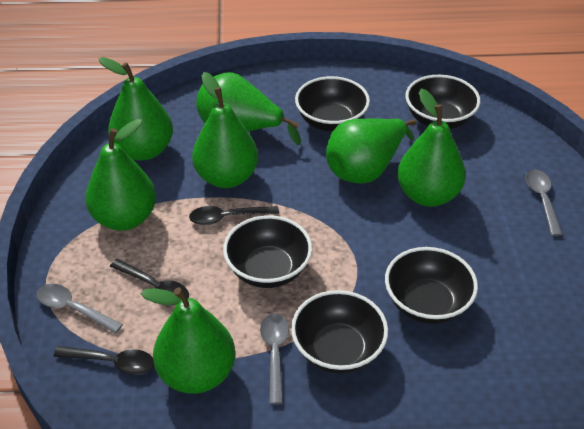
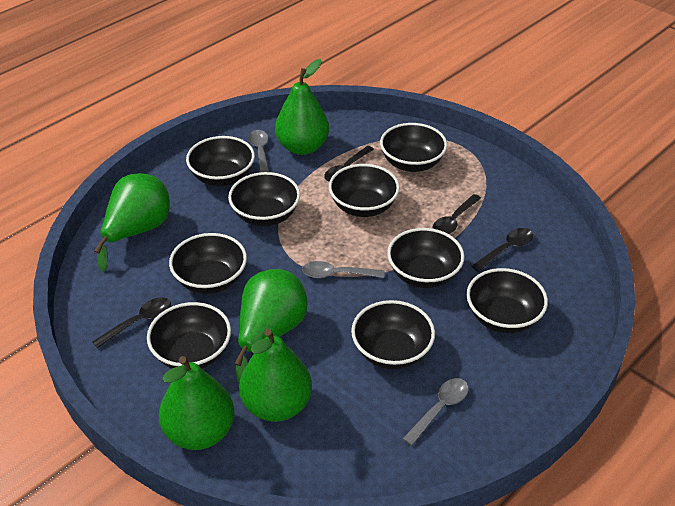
black bowl: [223,215,312,288] [291,290,388,374] [295,76,370,132] [385,247,478,324] [405,75,480,129] = 5 -> [147,302,231,369] [169,233,247,294] [186,136,255,186] [228,172,300,226] [329,164,400,217] [351,300,435,369] [380,123,447,172] [387,228,465,288] [466,268,548,333] = 9
black spoon: [54,346,154,375] [110,259,189,305] [189,206,279,225] = 3 -> [92,297,171,348] [324,146,374,182] [432,194,481,234] [471,228,533,272] = 4
green pear: [85,119,156,231] [99,57,173,161] [141,287,235,394] [192,72,258,188] [196,72,301,145] [326,118,416,183] [397,89,466,207] = 7 -> [94,173,170,272] [159,356,235,450] [234,269,308,382] [239,329,312,422] [275,59,329,155] = 5

